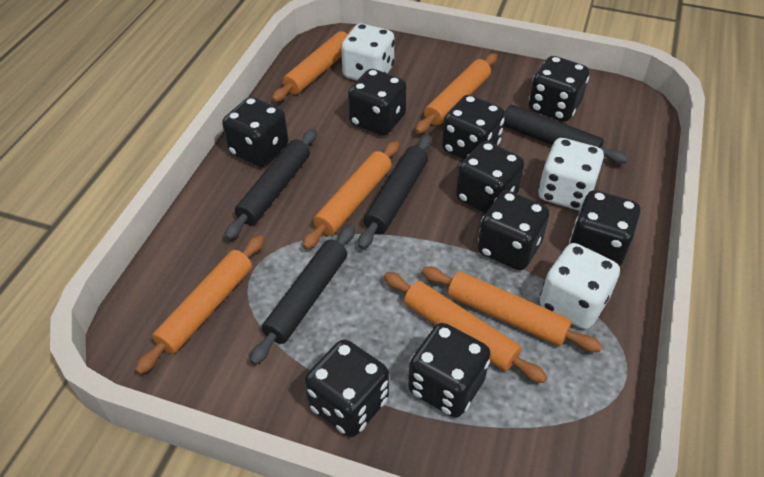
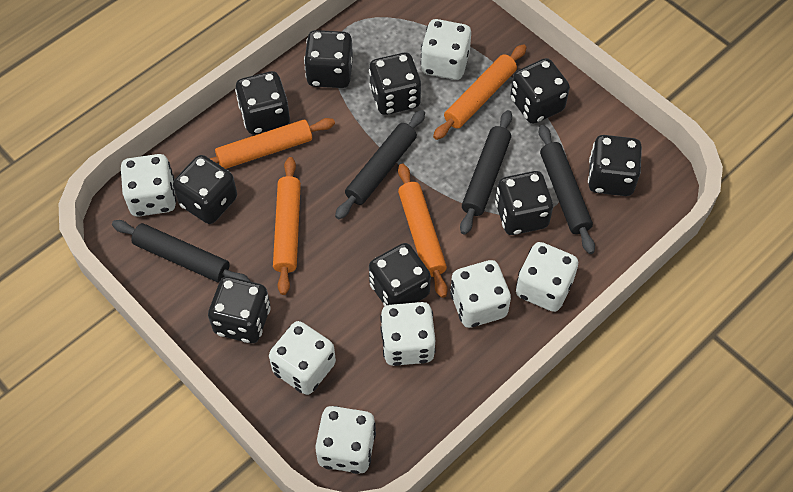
orange rolling pin: [135,235,264,375] [272,26,355,102] [302,141,399,250] [384,272,547,383] [415,53,497,134] [422,267,602,352] = 6 -> [210,118,335,169] [273,157,301,295] [398,164,448,298] [433,44,527,140] = 4
white dice: [341,24,395,80] [538,138,604,210] [540,243,620,329] = 3 -> [121,154,177,217] [269,321,336,395] [315,406,376,474] [380,302,435,366] [420,19,471,80] [450,260,511,328] [516,242,578,312] = 7

